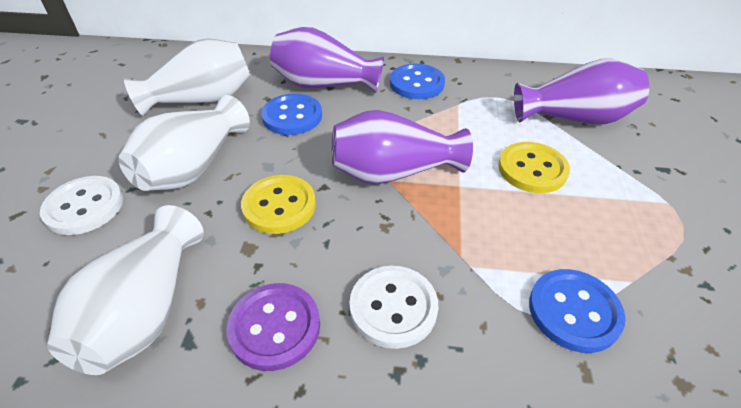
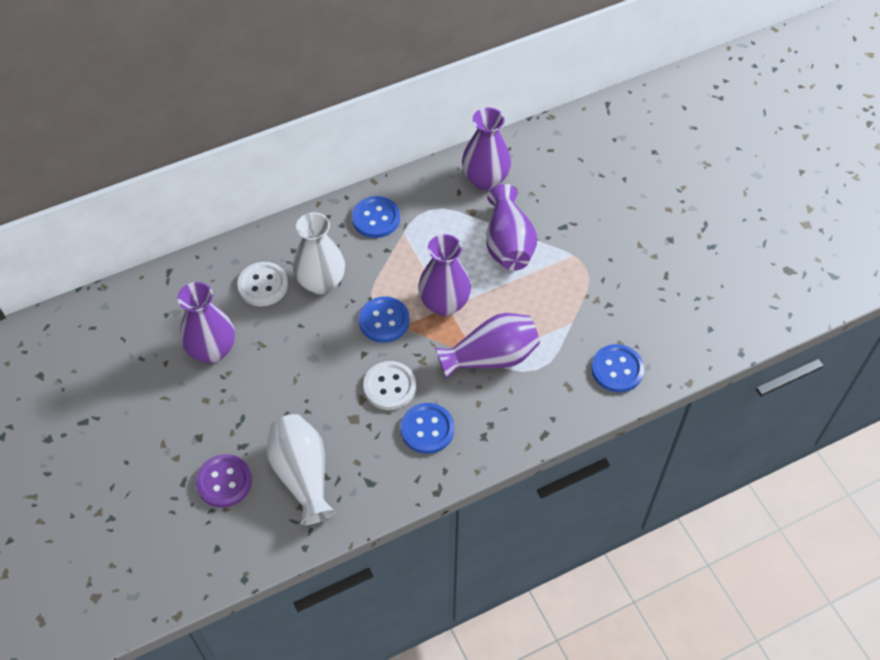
blue button: [261,94,322,135] [390,64,445,99] [529,269,625,353] = 3 -> [352,196,400,238] [359,296,410,343] [401,403,454,454] [591,344,644,393] = 4
purple vase: [270,27,384,93] [332,110,473,184] [514,59,649,124] = 3 -> [178,282,235,363] [418,234,471,316] [435,313,540,379] [462,107,511,191] [486,184,537,271] = 5
white vase: [47,205,204,375] [118,95,250,191] [124,38,250,116] = 3 -> [266,414,336,525] [293,212,345,294] = 2
yellow button: [241,175,316,234] [498,142,570,193] = 2 -> none = 0

